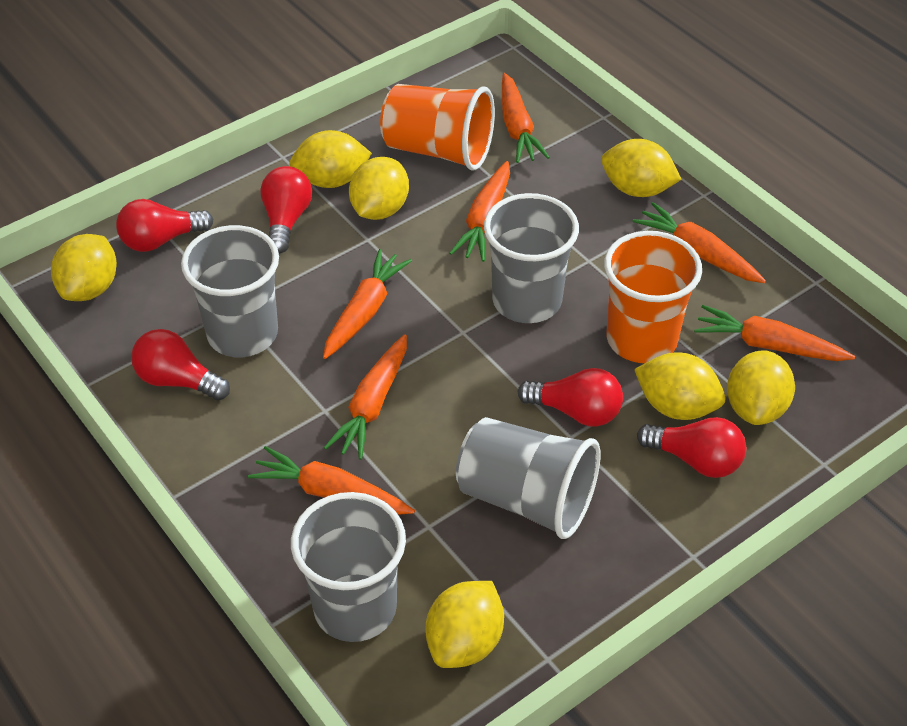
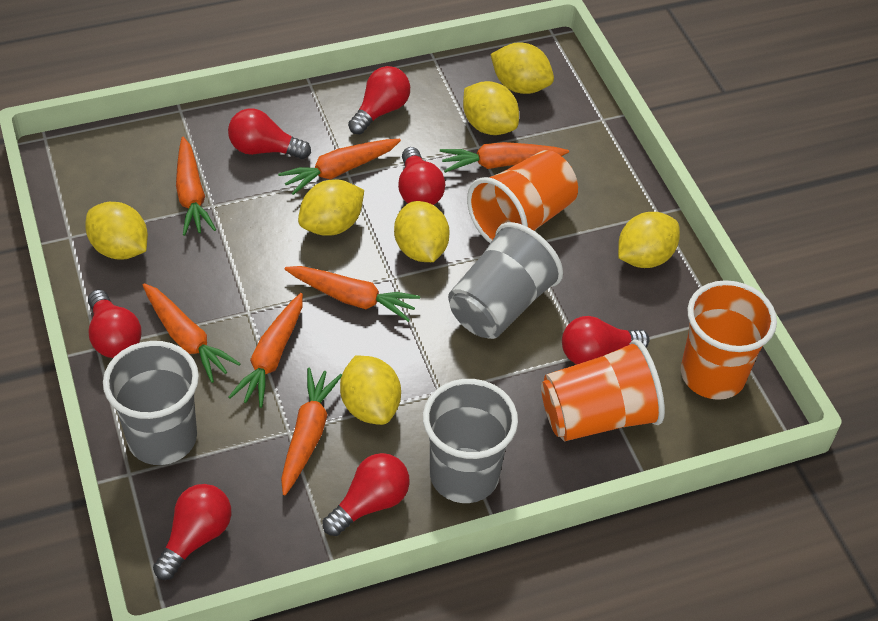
grey cup: [181,225,279,357] [291,492,406,642] [456,417,601,539] [484,193,579,323] = 4 -> [103,341,199,465] [423,379,518,503] [448,222,563,339] = 3
orange cup: [380,84,495,170] [604,231,702,363] = 2 -> [467,150,578,243] [541,340,665,441] [681,280,777,400] = 3
red light bulb: [116,199,214,252] [131,329,230,401] [260,166,312,254] [517,368,623,427] [637,417,746,478] = 5 -> [88,290,142,358] [153,484,231,580] [228,108,311,159] [323,453,410,536] [348,66,410,135] [398,147,445,205] [562,316,650,365] = 7

